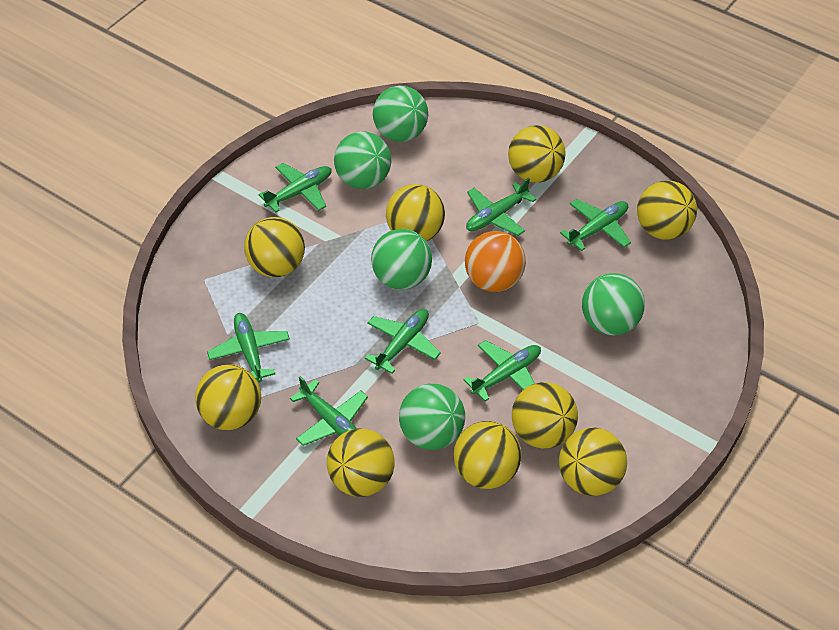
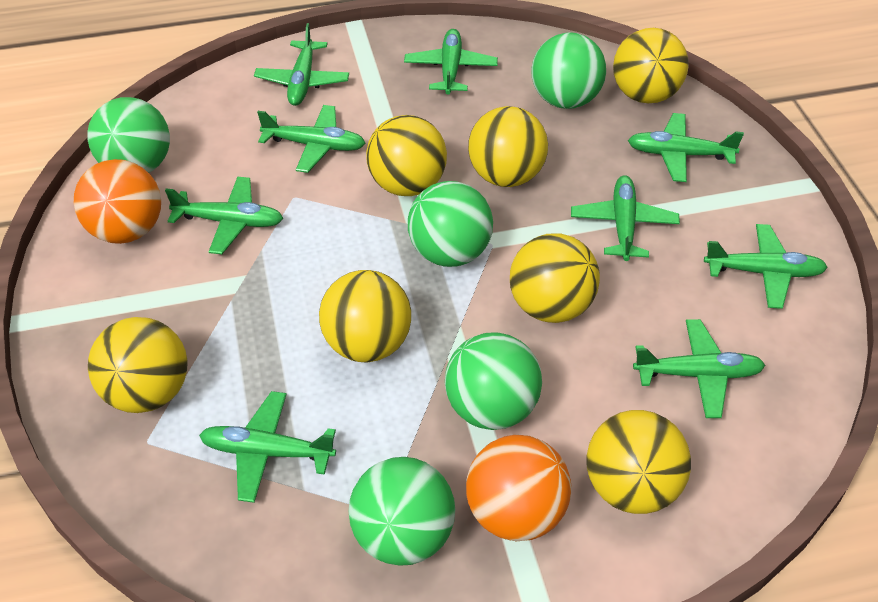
green plane: [207,313,290,383] [258,163,332,213] [290,376,368,446] [365,309,441,374] [463,340,541,402] [466,178,536,236] [560,199,631,251] = 7 -> [165,177,283,254] [199,391,336,503] [254,23,349,106] [257,105,366,173] [404,29,498,95] [571,175,680,261] [628,113,744,182] [633,319,765,418] [704,224,828,309] = 9
orange ball: [465,231,526,292] = 1 -> [74,159,161,244] [466,435,571,541] = 2
yellow ball: [195,365,262,430] [244,217,305,277] [327,428,395,497] [386,184,445,241] [454,421,522,489] [508,125,565,183] [512,382,578,449] [559,428,627,496] [637,181,697,240] = 9 -> [88,317,188,413] [319,270,411,362] [366,115,447,196] [468,106,548,187] [510,233,600,323] [587,410,691,514] [613,28,689,103] = 7

